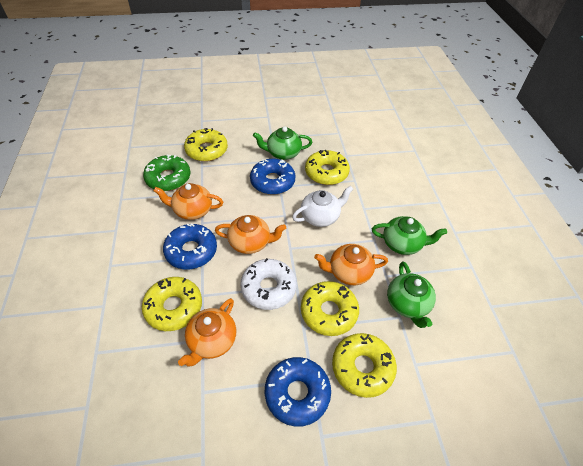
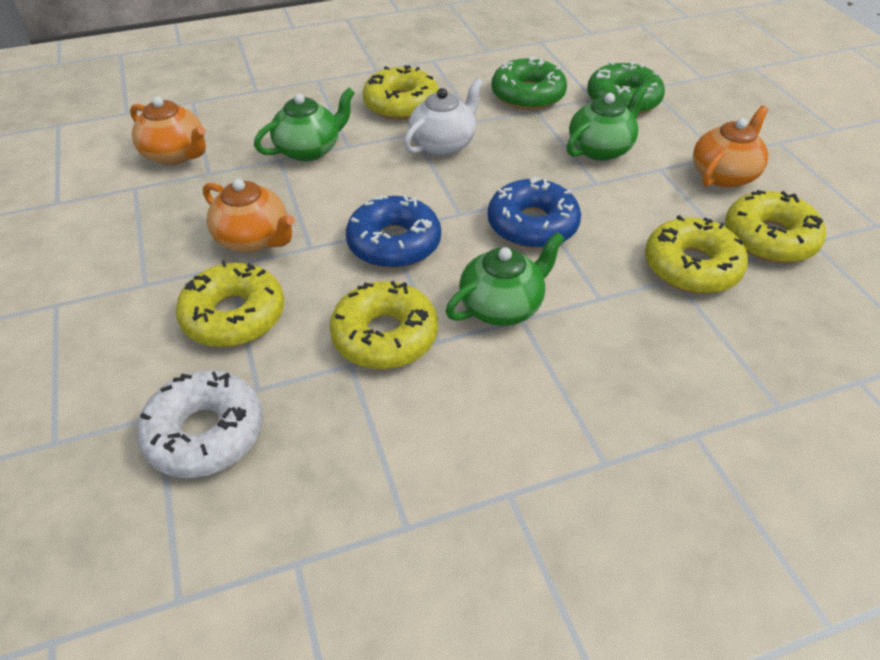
blue donut: [163,223,217,270] [250,159,296,195] [265,357,331,427] = 3 -> [346,195,441,268] [488,177,581,249] = 2
green donut: [143,155,191,191] = 1 -> [491,56,567,110] [587,61,665,114] = 2
orange teapot: [153,183,223,220] [178,298,236,367] [215,215,286,254] [314,244,388,285] = 4 -> [130,96,206,165] [203,179,295,252] [693,105,768,188] = 3

